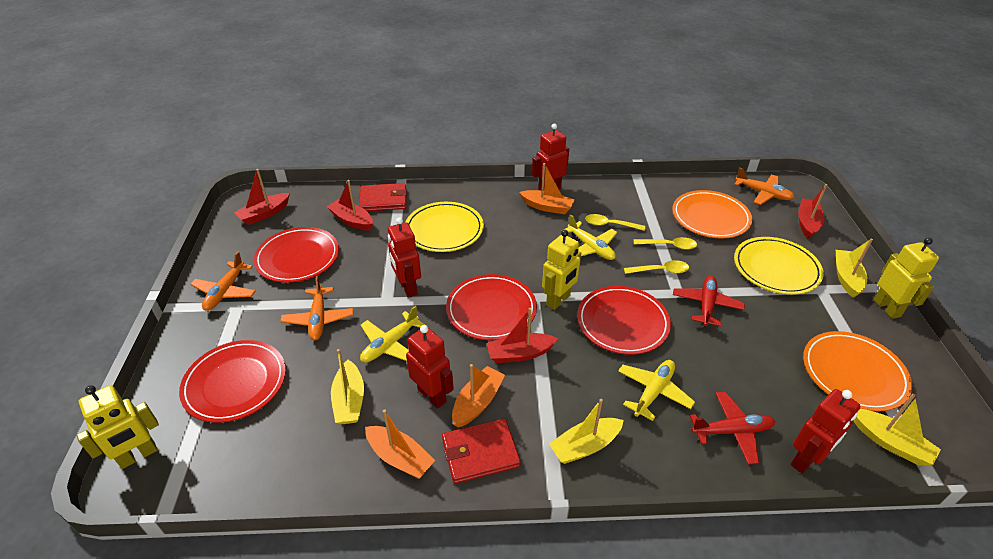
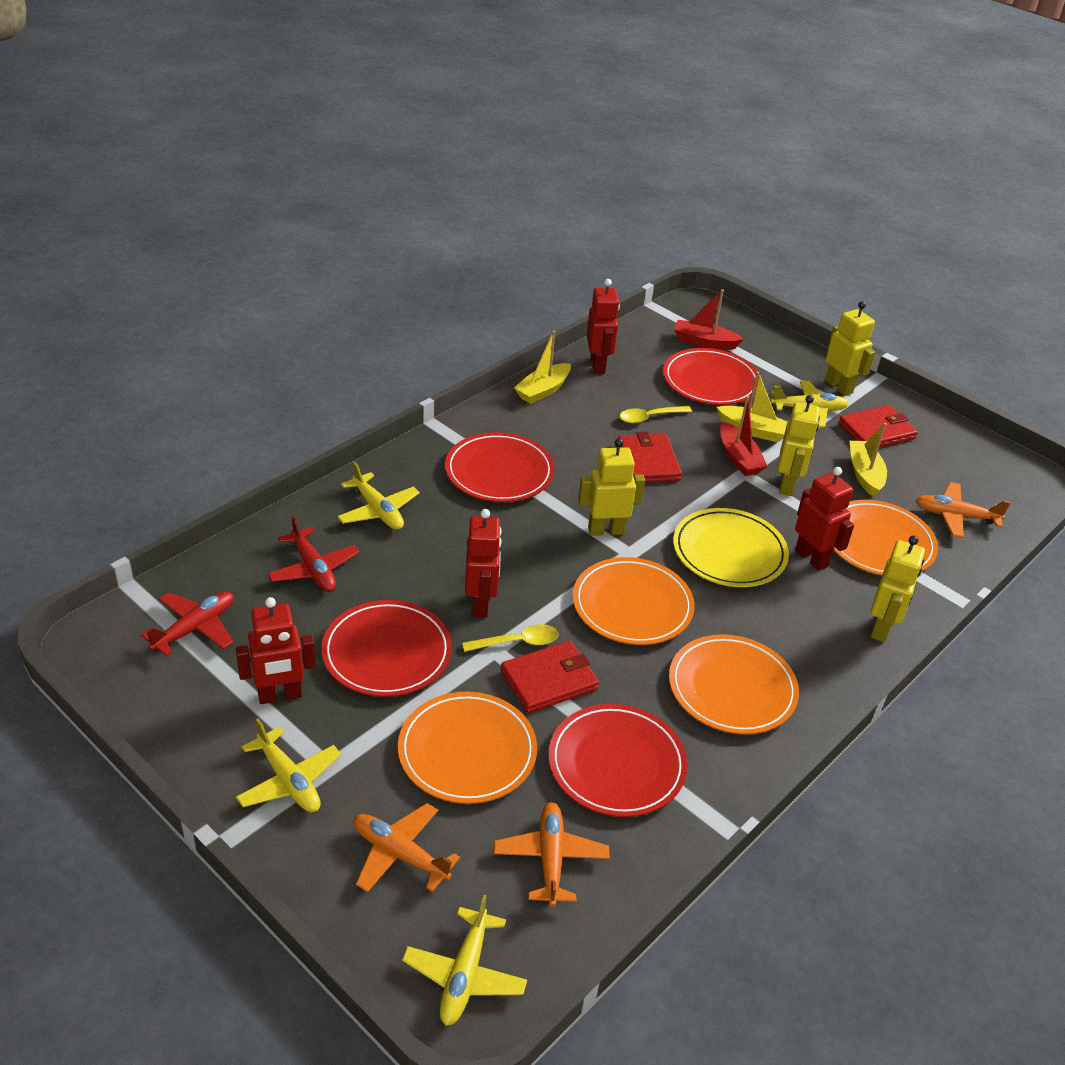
orange boat: [365,410,435,479] [452,364,505,428] [519,163,575,214] = 3 -> none = 0
orange plate: [672,190,752,239] [803,331,912,411] = 2 -> [398,692,537,804] [573,557,695,645] [669,634,799,734] [834,500,938,575] = 4
red boat: [234,169,290,225] [326,180,373,231] [486,308,558,363] [798,184,827,239] = 4 -> [674,289,744,350] [720,396,768,476] = 2
red wallet: [359,183,407,211] [442,418,521,484] = 2 -> [501,641,599,713] [618,432,682,482] [838,405,918,448] = 3
yellow boat: [331,349,364,424] [549,399,624,464] [836,238,873,298] [854,394,941,465] = 4 -> [514,331,571,404] [717,371,788,442] [850,423,887,497] = 3
yellow plane: [360,305,425,363] [561,214,617,260] [618,360,695,421] = 3 -> [236,719,341,812] [337,462,420,530] [402,895,527,1026] [770,380,849,427] = 4
yellow plate: [406,202,484,252] [734,237,824,295] = 2 -> [673,508,789,587] = 1
yellow robot: [76,385,159,469] [542,230,581,310] [874,237,939,319] = 3 -> [578,438,645,536] [778,395,820,496] [825,301,875,396] [870,536,925,642] = 4
yellow spoon: [585,214,645,231] [624,260,689,274] [634,237,697,250] = 3 -> [462,624,559,652] [620,406,692,423] = 2

